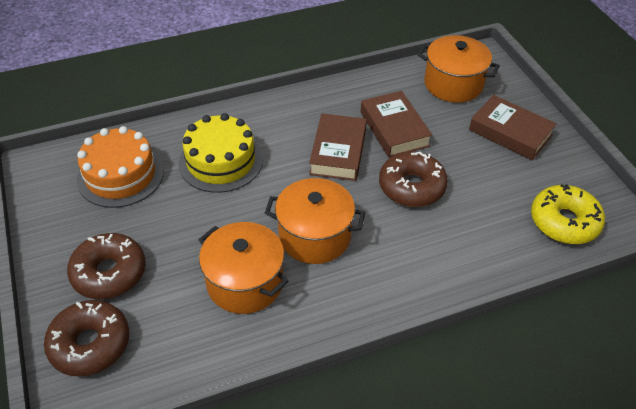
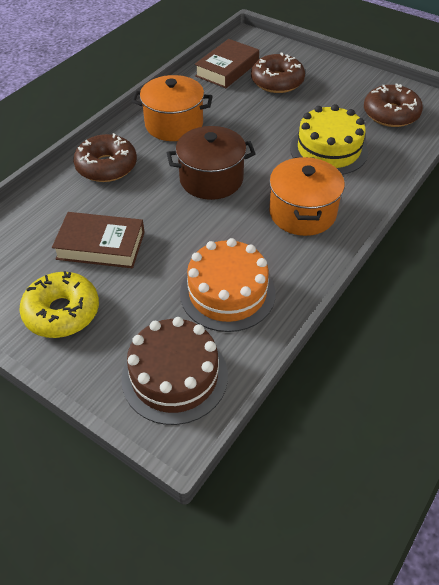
brown book: [309,114,367,181] [361,91,432,158] [469,95,557,160] = 3 -> [52,212,145,268] [195,39,259,88] = 2
brown cake: none = 0 -> [121,317,228,425] = 1
brown pot: none = 0 -> [167,126,256,200] = 1
orange pot: [198,222,288,314] [265,178,365,264] [418,35,500,103] = 3 -> [132,75,213,141] [269,157,345,236] = 2

